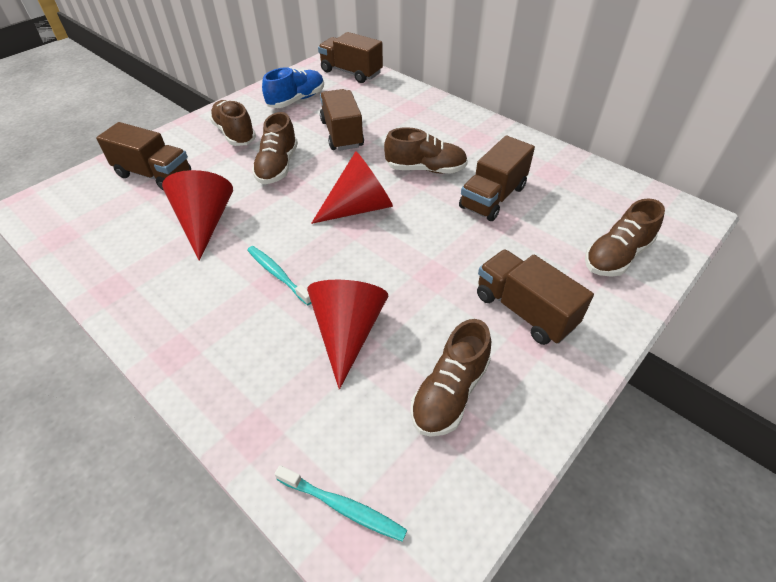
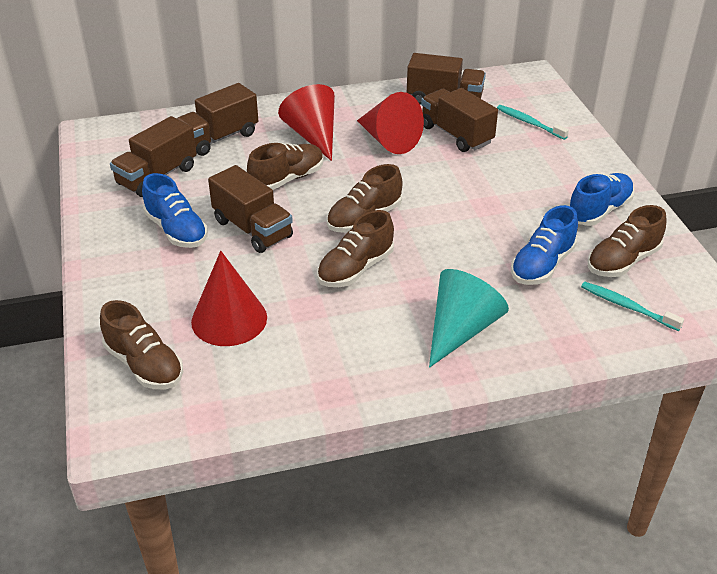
blue shoe: [262,67,324,108] = 1 -> [142,173,208,248] [511,205,578,285] [570,173,634,226] = 3
turquoise cone: none = 0 -> [429,269,509,368] = 1

